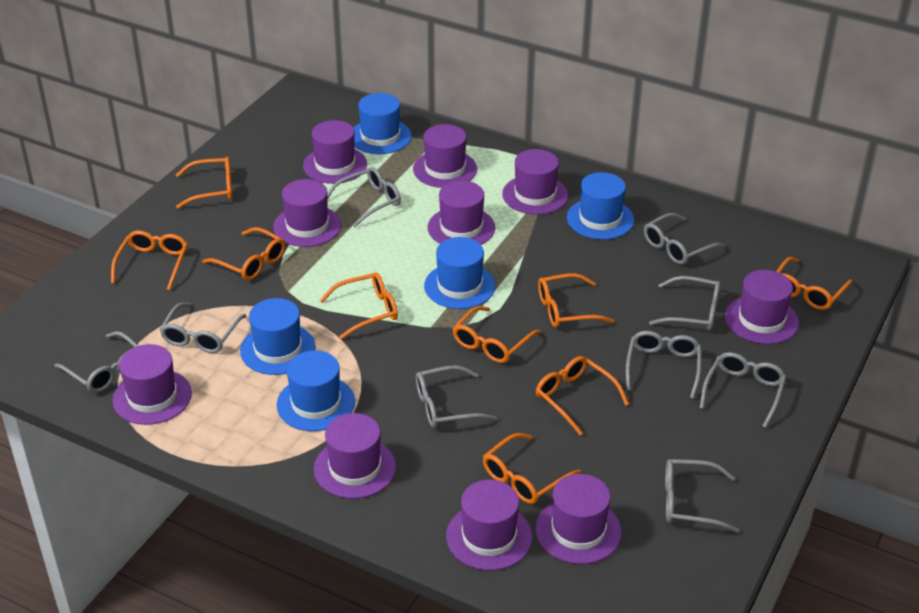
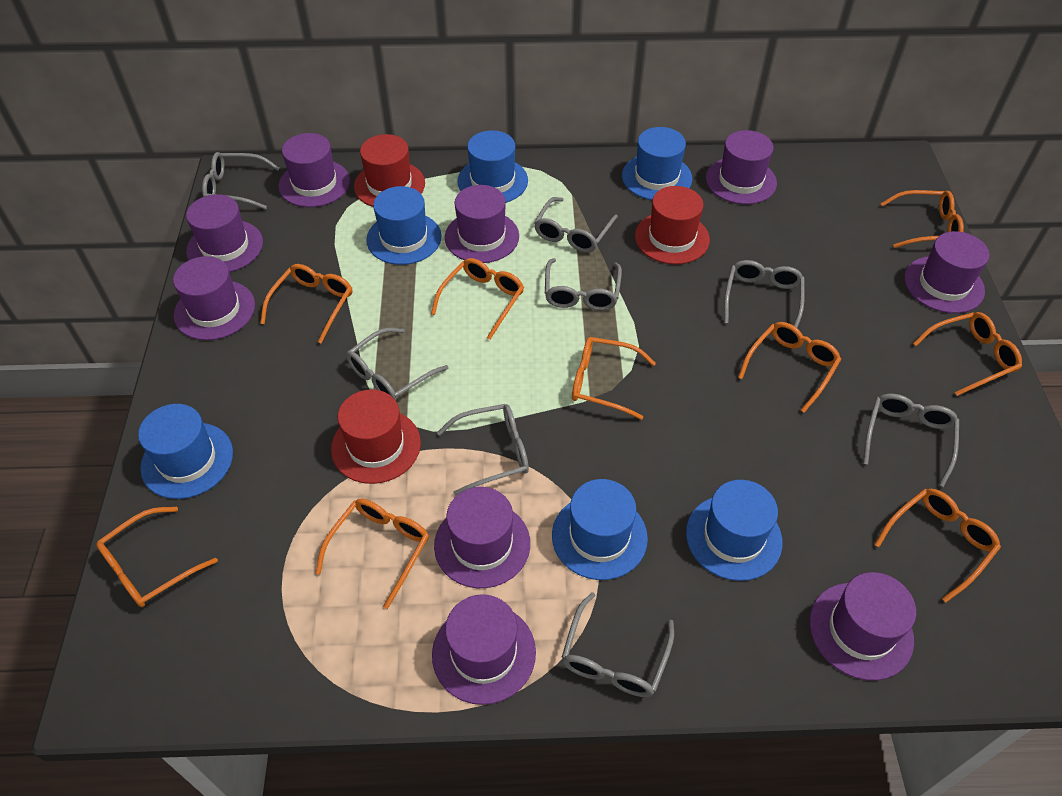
blue hat: [240,298,316,375] [277,350,355,431] [354,93,412,154] [424,237,496,309] [567,172,634,240] = 5 -> [138,404,233,499] [366,186,441,265] [457,130,528,203] [552,479,648,580] [622,127,692,200] [686,480,783,581] = 6
grey glasses: [54,331,138,393] [159,303,246,353] [327,167,401,228] [416,365,497,428] [626,331,701,399] [644,213,725,265] [649,276,720,331] [665,459,739,533] [700,352,786,428] = 9 -> [202,152,280,209] [346,328,449,401] [437,404,529,496] [534,197,618,253] [545,258,622,311] [562,592,674,697] [724,260,805,328] [863,394,959,487] = 8
purple hat: [112,344,192,425] [273,179,341,247] [303,120,367,184] [314,413,396,499] [413,124,477,188] [428,181,495,245] [446,480,532,571] [502,149,568,215] [535,474,622,564] [725,270,799,344] = 10 -> [173,256,255,340] [186,194,263,272] [278,133,350,207] [432,594,536,705] [434,487,530,588] [445,185,519,263] [706,130,777,204] [809,572,916,681] [904,231,990,313] = 9
red hat: none = 0 -> [331,389,421,484] [354,134,425,207] [635,186,710,264] = 3

